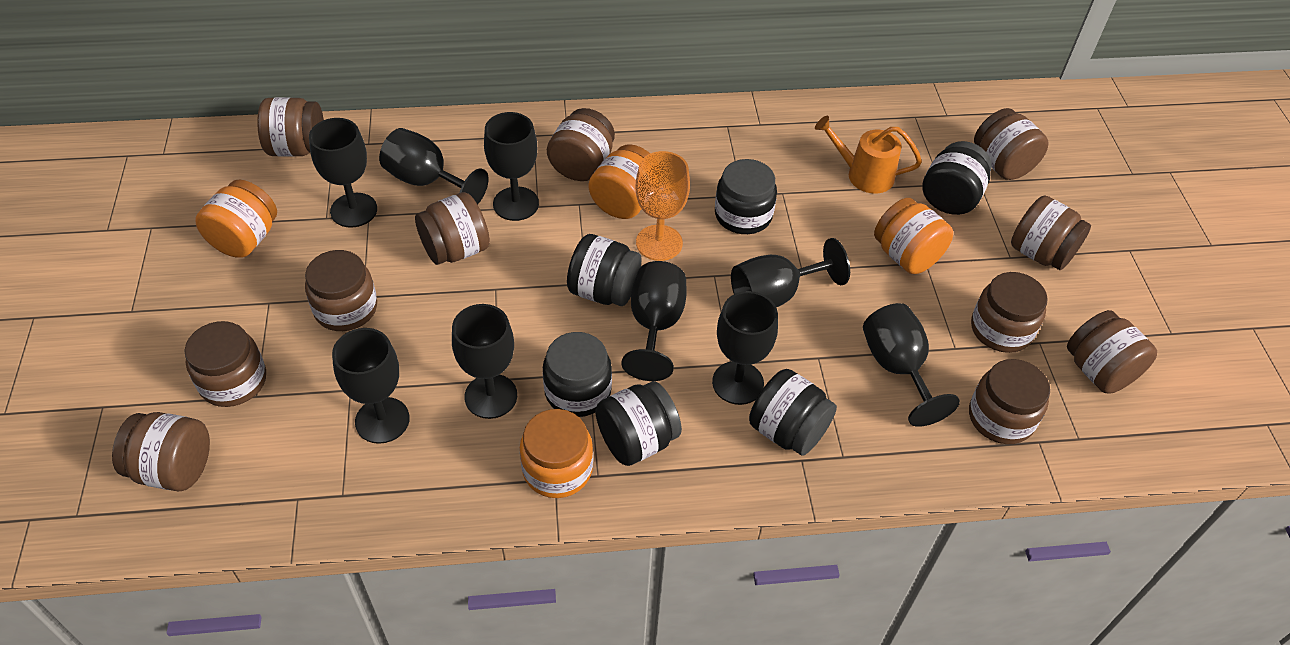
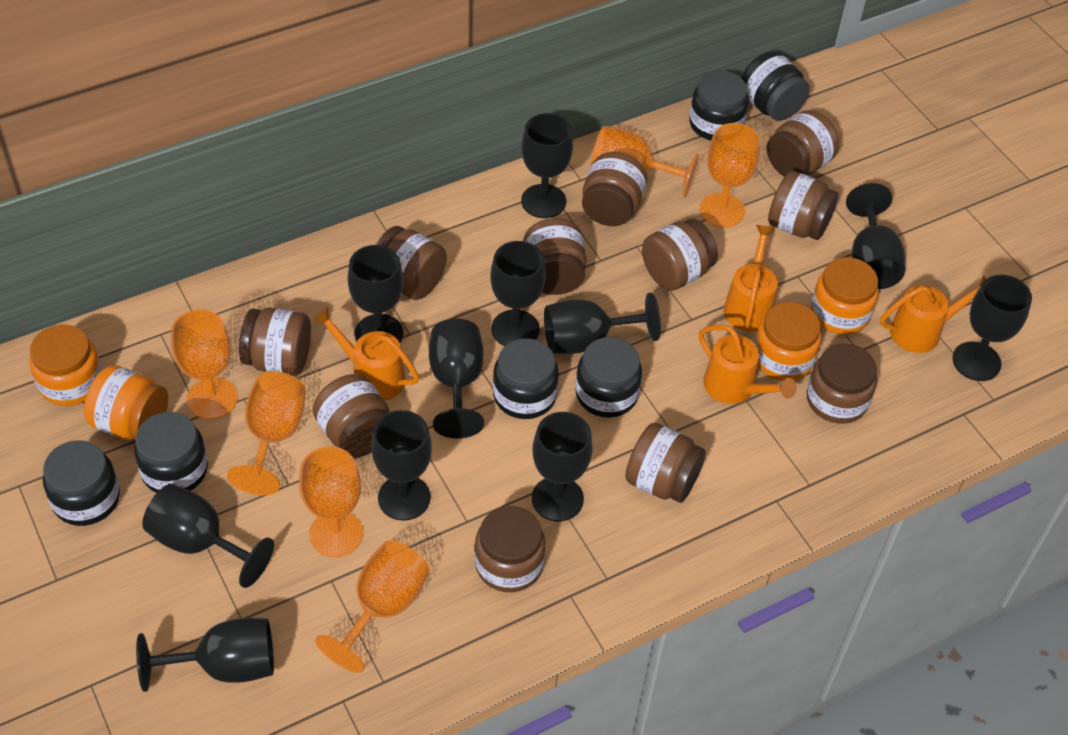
black goblet: [309,118,377,228] [332,328,410,444] [379,128,489,205] [452,304,517,419] [484,112,539,221] [621,261,687,381] [712,291,778,405] [731,238,850,307] [863,303,960,427] = 9 -> [136,618,274,692] [142,484,274,588] [347,245,404,343] [371,410,432,521] [429,319,484,438] [490,241,546,346] [521,113,573,218] [532,412,593,521] [544,293,661,354] [846,183,905,289] [952,275,1032,381] = 11
orange goblet: [636,151,690,261] = 1 -> [171,309,238,419] [227,371,306,495] [299,446,363,557] [315,540,430,673] [591,126,699,197] [700,123,760,227] = 6
orange watering can: [815,116,922,193] = 1 -> [313,307,419,401] [699,324,796,404] [724,225,778,331] [880,275,987,353] = 4

